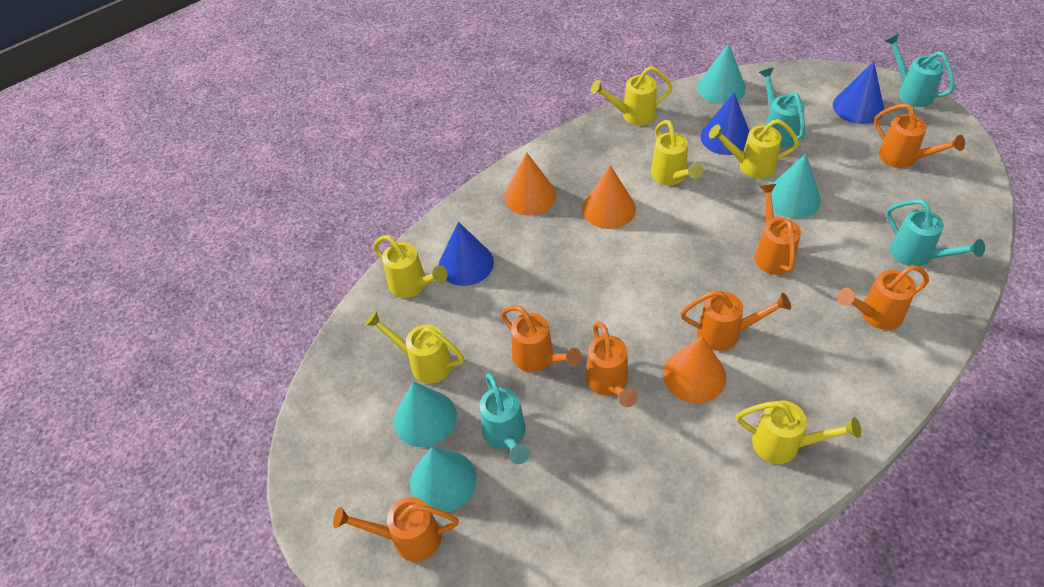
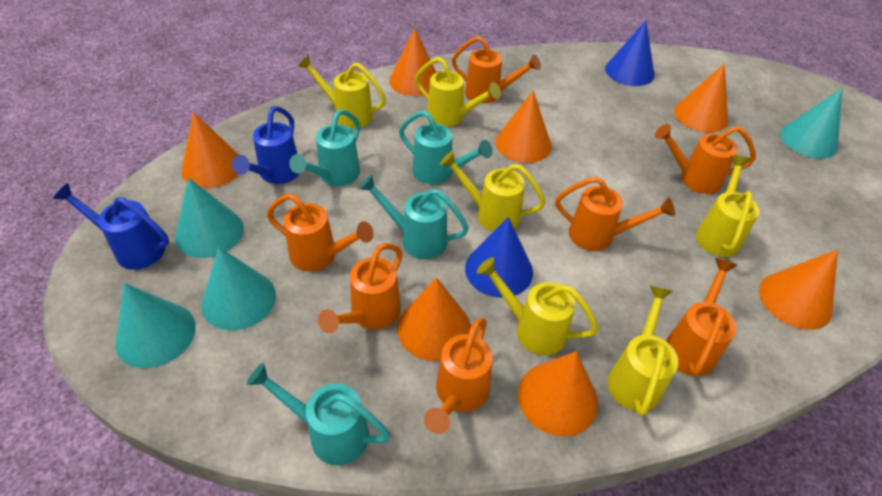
blue cone: [439,222,494,286] [701,93,749,155] [833,61,884,124] = 3 -> [465,217,533,298] [605,21,655,86] = 2
blue watering can: none = 0 -> [53,183,169,270] [232,106,300,184] = 2
orange cone: [504,152,556,215] [582,165,636,229] [663,336,726,403] = 3 -> [181,112,239,188] [389,28,437,96] [397,278,471,361] [496,91,552,163] [518,351,598,437] [674,63,728,132] [759,250,838,330] = 7

